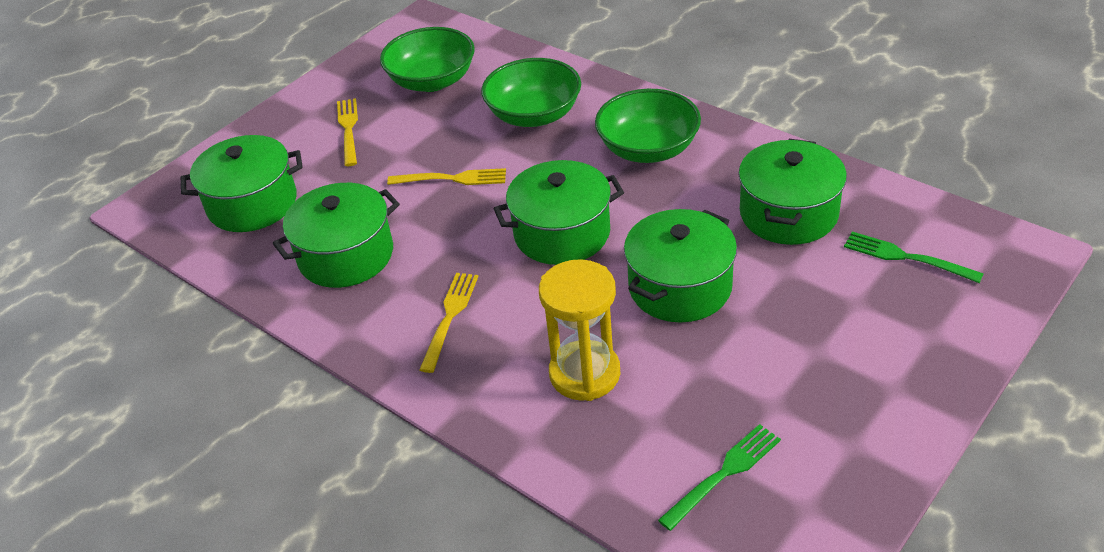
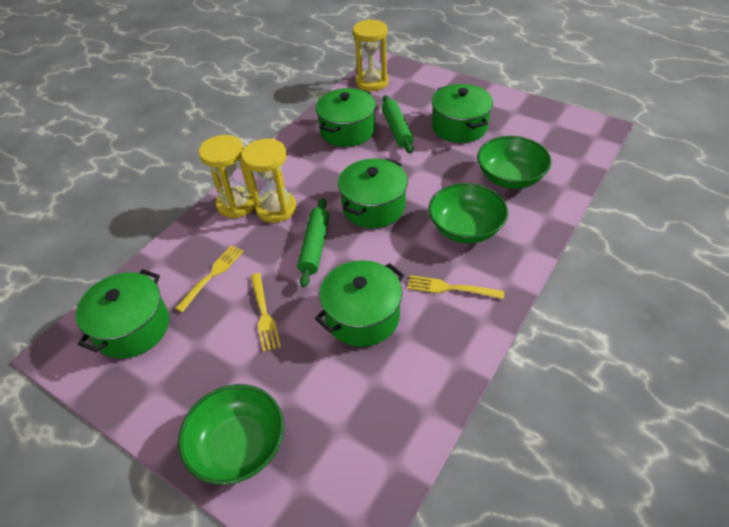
green fork: [658,424,781,531] [844,231,984,283] = 2 -> none = 0
green rolling pin: none = 0 -> [297,198,329,287] [382,95,414,154] = 2
yellow hourglass: [539,259,620,401] = 1 -> [199,135,255,218] [241,138,296,223] [353,19,388,91] = 3

